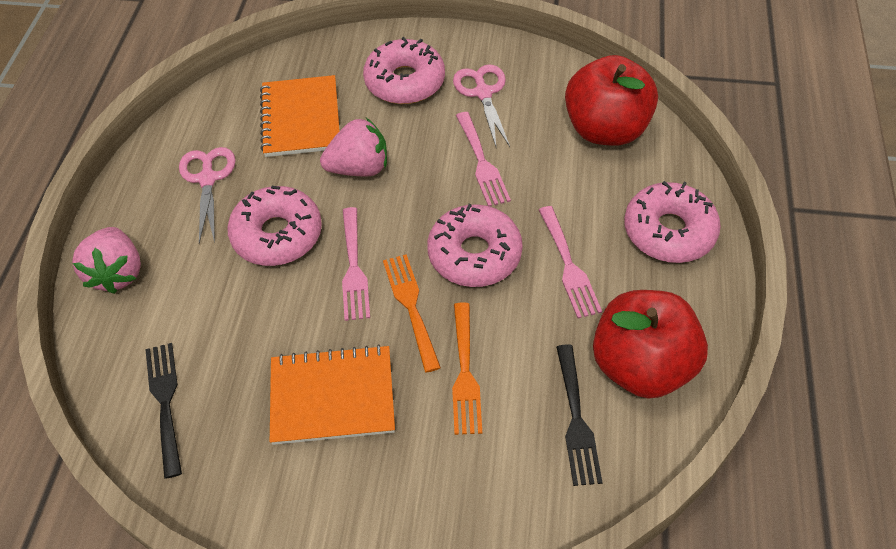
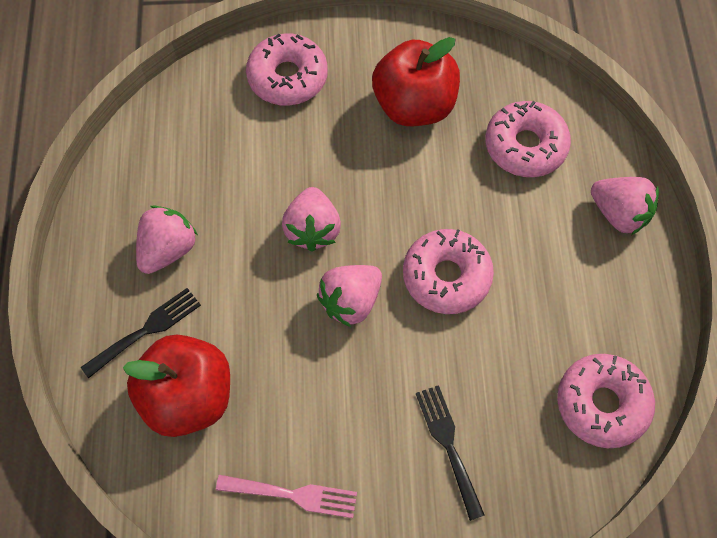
orange fork: [383,254,441,373] [452,302,482,435] = 2 -> none = 0
orange notebook: [260,75,340,157] [270,344,395,445] = 2 -> none = 0
pink fork: [342,207,370,321] [456,112,511,206] [539,206,602,318] = 3 -> [216,475,357,518] = 1
pink scissors: [179,147,236,243] [453,64,510,147] = 2 -> none = 0
pink strawberry: [72,227,141,294] [320,118,387,176] = 2 -> [136,205,198,274] [282,187,341,251] [317,265,382,327] [591,177,659,235] = 4

